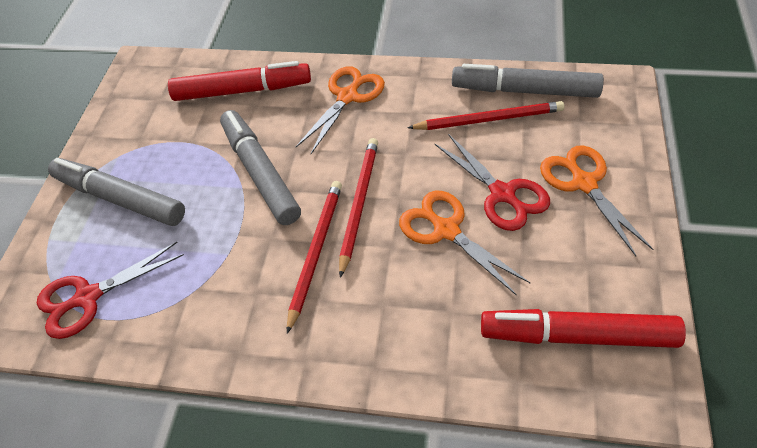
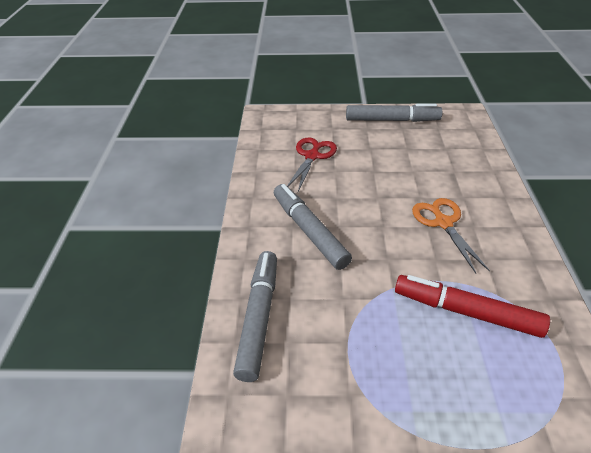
orange scissors: [296,66,385,154] [399,191,530,296] [540,145,653,256] = 3 -> [412,198,490,273] = 1
red marker: [168,61,311,101] [481,309,686,348] = 2 -> [395,275,550,338] = 1
red pencil: [287,181,342,334] [339,138,378,278] [407,101,564,130] = 3 -> none = 0
red scissors: [37,242,184,339] [434,134,550,231] = 2 -> [287,138,337,192] = 1

